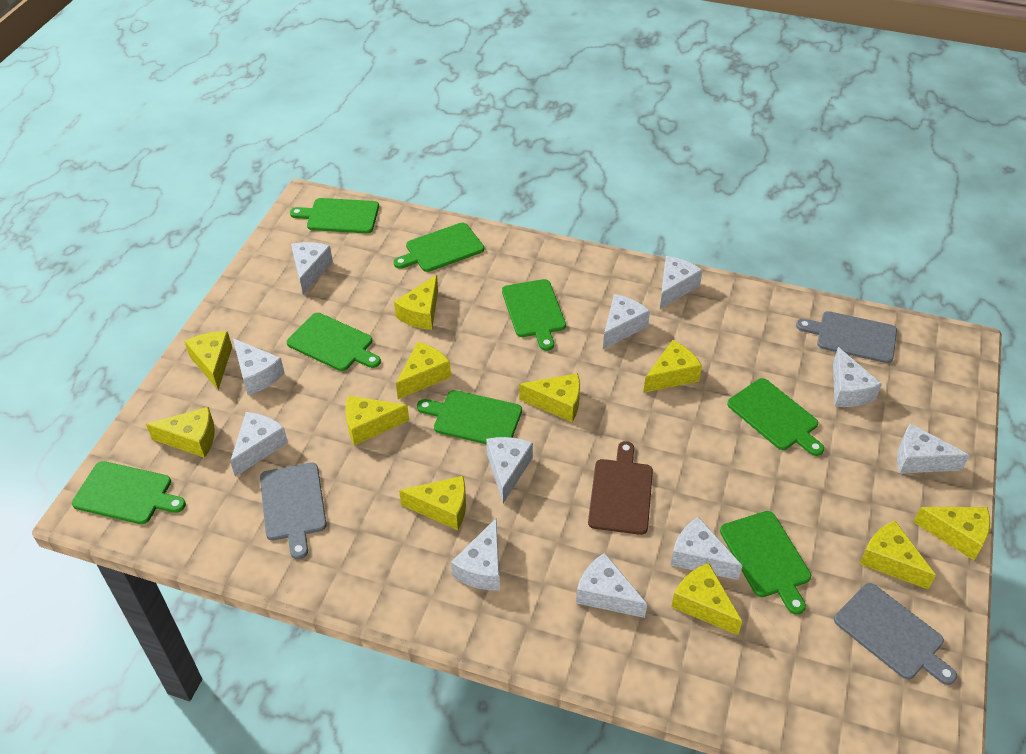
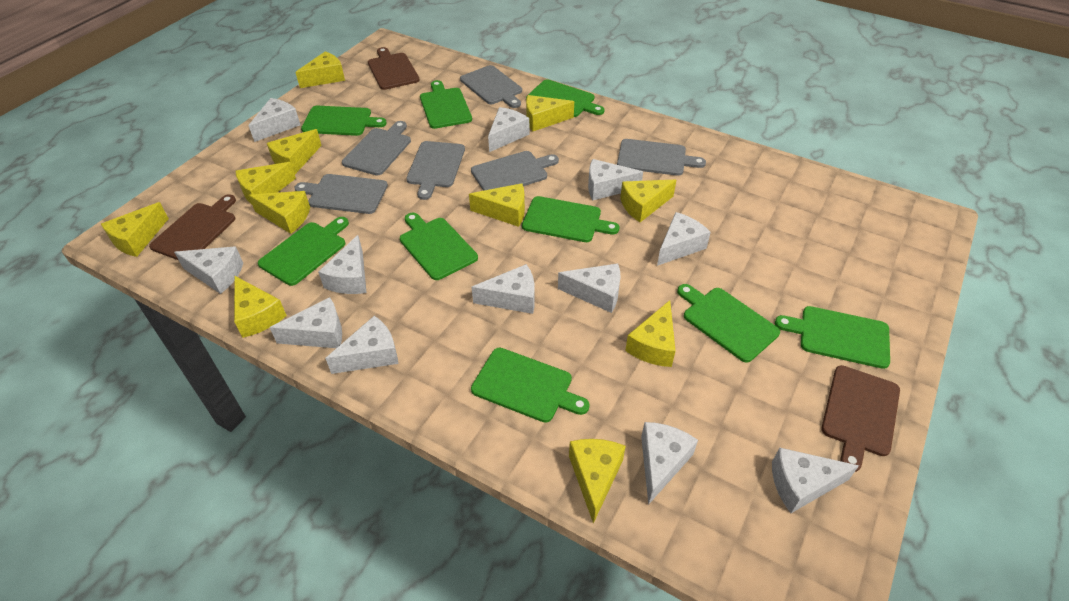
brown cutting board: [588,441,653,535] = 1 -> [149,194,236,260] [368,47,419,90] [822,365,900,472] = 3
green cutting board: [72,461,186,524] [287,313,381,371] [290,198,379,233] [394,223,484,272] [417,390,522,444] [502,279,566,351] [720,511,811,615] [727,378,824,456] = 8 -> [258,217,349,286] [301,106,387,136] [400,213,478,280] [420,80,472,129] [471,348,590,423] [522,196,619,242] [526,79,604,117] [677,284,780,363] [775,306,890,369] = 9
grey cutting board: [260,462,327,559] [796,311,897,363] [834,583,957,685] = 3 -> [294,174,388,214] [342,121,411,176] [406,141,465,200] [460,65,522,108] [471,151,559,191] [617,139,706,176] = 6
white cheese: [230,412,288,476] [233,338,285,395] [291,242,333,295] [451,518,500,590] [486,437,533,503] [576,553,647,618] [603,294,650,349] [660,256,703,309] [670,517,742,580] [833,347,882,407] [897,423,970,473] = 11 -> [174,246,243,294] [248,98,300,142] [270,297,342,348] [318,235,367,294] [325,316,399,374] [472,264,535,314] [488,107,529,152] [558,263,621,313] [588,159,643,200] [641,422,698,505] [657,212,711,266] [772,447,859,513] = 12

